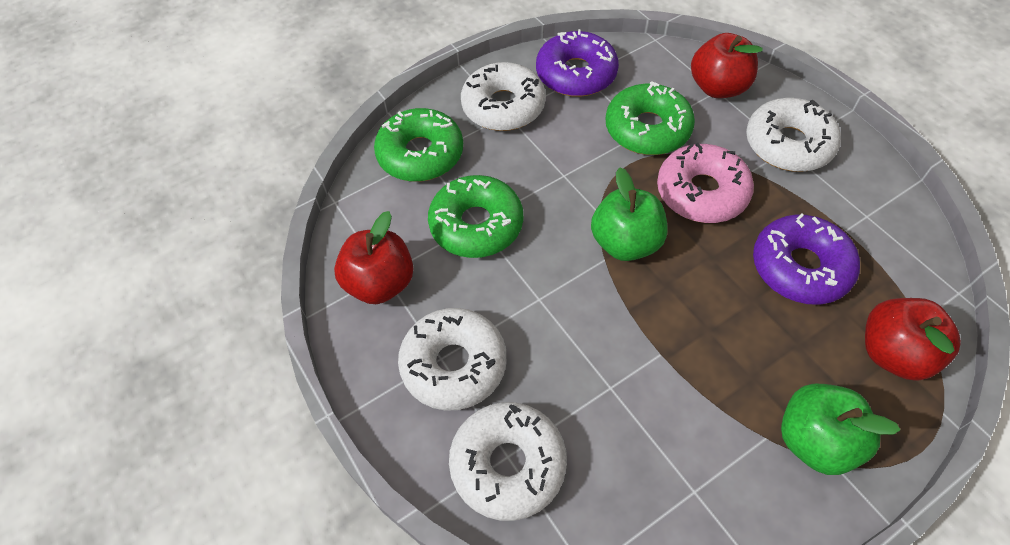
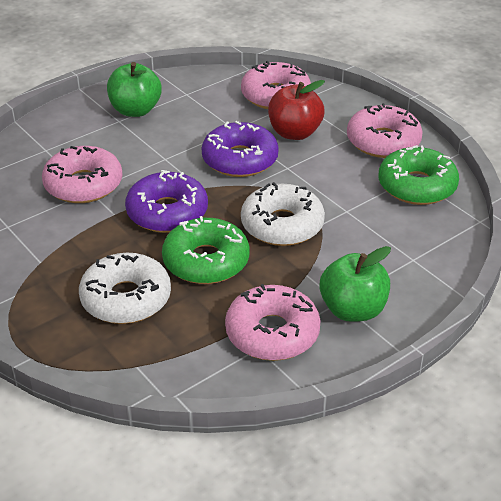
green donut: [374,108,463,182] [428,175,523,258] [606,82,695,155] = 3 -> [162,216,250,284] [378,145,459,205] = 2
pink donut: [657,143,754,223] = 1 -> [42,146,123,203] [225,284,321,361] [241,61,311,109] [347,103,423,158] = 4
red apple: [334,211,414,304] [691,33,763,98] [865,298,961,381] = 3 -> [268,80,325,140] = 1
white donut: [398,308,506,410] [449,402,567,521] [461,62,546,131] [746,98,841,172] = 4 -> [79,253,171,324] [241,182,325,246] = 2

